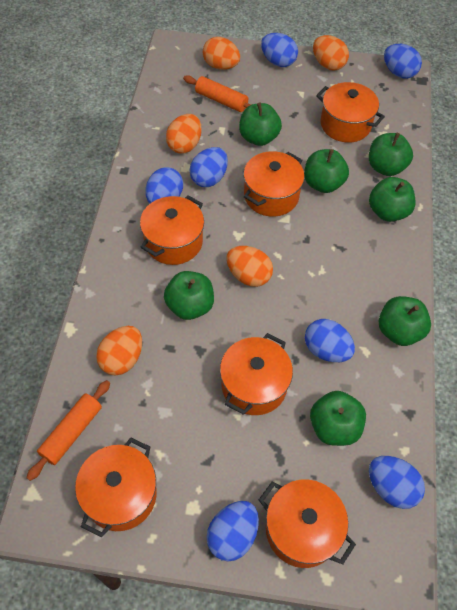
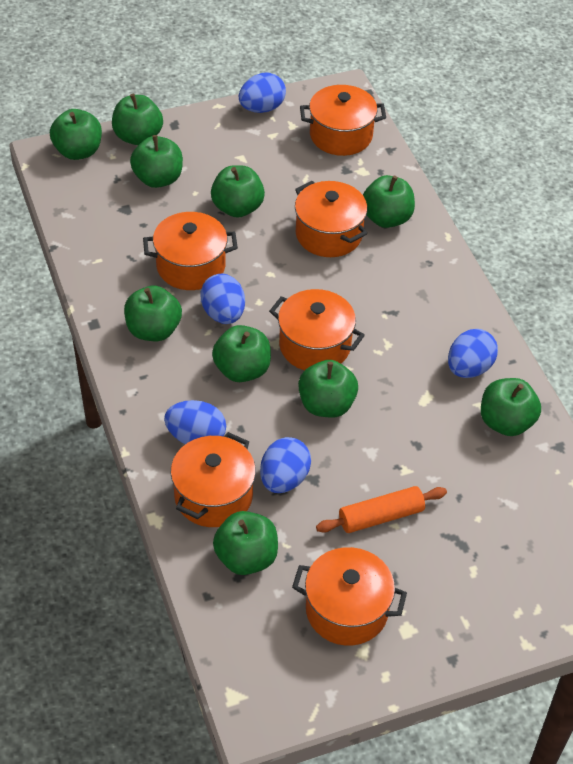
blue egg: [145,167,183,203] [189,147,228,187] [207,501,259,561] [261,33,298,67] [305,319,355,362] [369,456,425,509] [384,44,422,79] = 7 -> [164,400,226,444] [200,274,245,324] [239,72,286,113] [260,437,311,493] [448,329,498,378] = 5
green apple: [164,271,214,320] [239,103,282,146] [304,149,349,193] [310,391,366,446] [369,133,413,176] [369,177,416,222] [379,296,431,346] = 7 -> [50,109,102,160] [112,94,163,145] [124,285,182,341] [130,135,183,188] [211,165,265,218] [212,325,271,382] [213,511,278,575] [298,360,358,418] [363,175,415,228] [481,378,541,436] = 10
orange egg: [96,326,142,375] [166,114,202,154] [203,37,240,70] [226,246,273,287] [313,35,349,71] = 5 -> none = 0
orange rolling pin: [27,380,110,481] [183,75,251,112] = 2 -> [316,486,447,533] = 1

